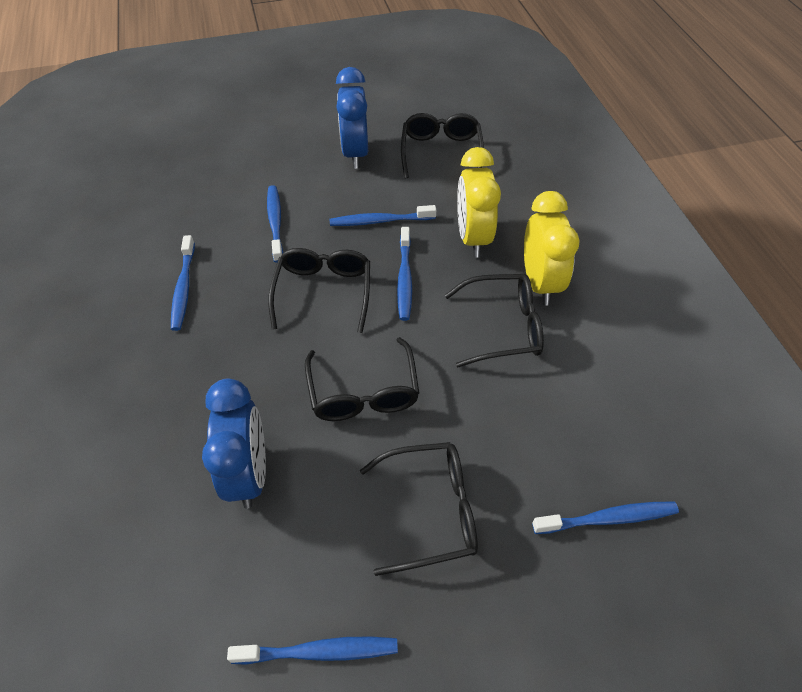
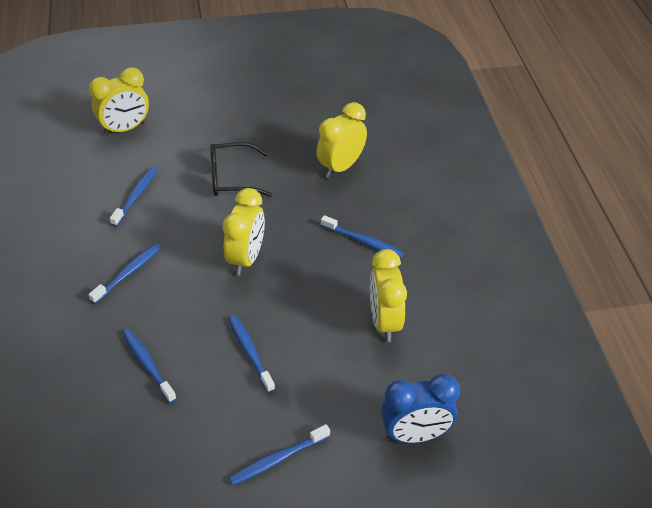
black glasses: [268,248,370,333] [305,337,419,421] [360,442,478,576] [401,113,484,179] [445,274,544,368] = 5 -> [210,142,273,197] = 1
blue clock: [202,379,266,509] [336,67,368,169] = 2 -> [381,374,460,443] = 1
yellow clock: [457,147,501,257] [524,191,580,306] = 2 -> [89,68,149,136] [223,188,265,275] [317,102,367,178] [370,249,407,342] = 4

